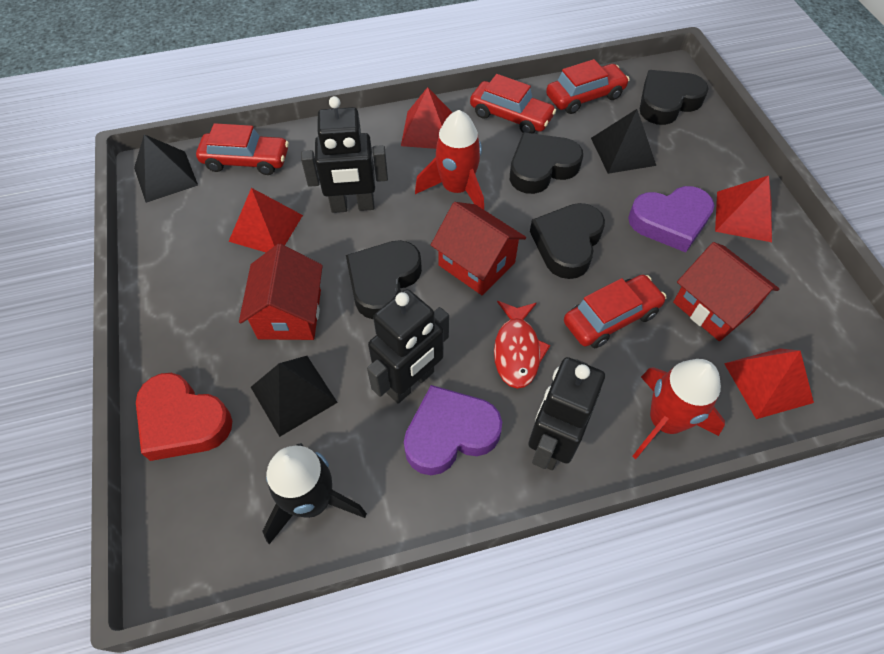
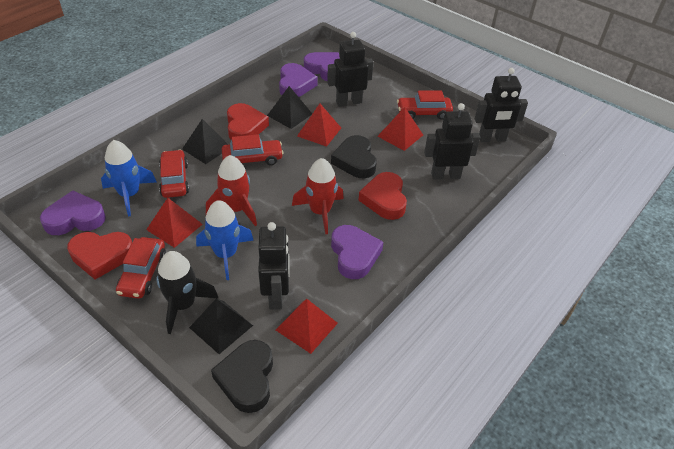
black heart: [346,240,422,319] [510,132,583,194] [530,203,605,279] [640,70,709,125] = 4 -> [211,340,273,413] [331,135,377,178] = 2
black robot: [301,96,388,213] [367,289,449,404] [528,357,605,470] = 3 -> [258,222,290,310] [327,32,374,107] [424,103,480,179] [475,68,528,142] = 4
blue rocket: none = 0 -> [101,140,156,216] [196,200,253,280] = 2
purple heart: [404,385,502,475] [628,186,714,252] = 2 -> [40,190,106,235] [279,63,318,97] [304,52,340,81] [331,225,383,279] = 4
red fish: [494,301,551,389] = 1 -> none = 0
red heart: [136,373,232,461] = 1 -> [67,232,132,280] [227,103,269,140] [358,172,407,220] = 3
red house: [239,244,323,340] [431,202,526,295] [673,242,779,341] = 3 -> none = 0

